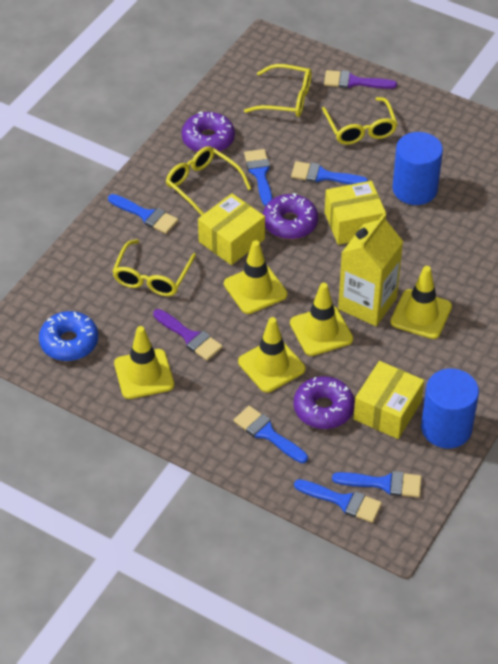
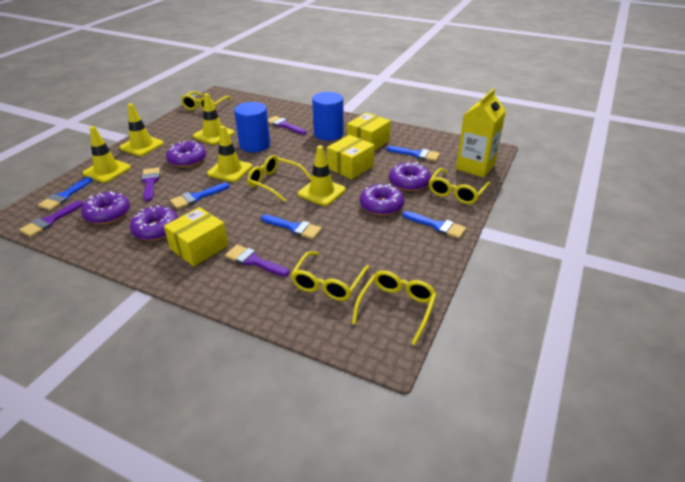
blue brush: [108,194,178,234] [233,406,308,463] [244,149,273,206] [291,161,368,185] [294,479,382,523] [332,471,422,498] = 6 -> [38,177,93,211] [170,183,230,209] [261,215,322,240] [386,146,440,162] [402,211,466,239] = 5
blue donut: [39,311,98,361] = 1 -> none = 0
purple brush: [153,309,223,361] [324,70,397,89] = 2 -> [19,200,83,237] [141,167,160,202] [225,245,289,277] [268,116,306,135] = 4
purple donut: [182,111,235,152] [263,193,318,239] [293,376,355,429] = 3 -> [81,191,130,224] [130,205,179,241] [166,141,206,167] [360,184,404,215] [389,162,431,191] = 5
yellow glasses: [112,239,196,296] [166,146,251,216] [244,64,312,117] [322,97,398,145] = 4 -> [180,91,232,110] [247,155,311,202] [291,251,369,301] [352,271,437,345] [428,168,490,204] = 5

